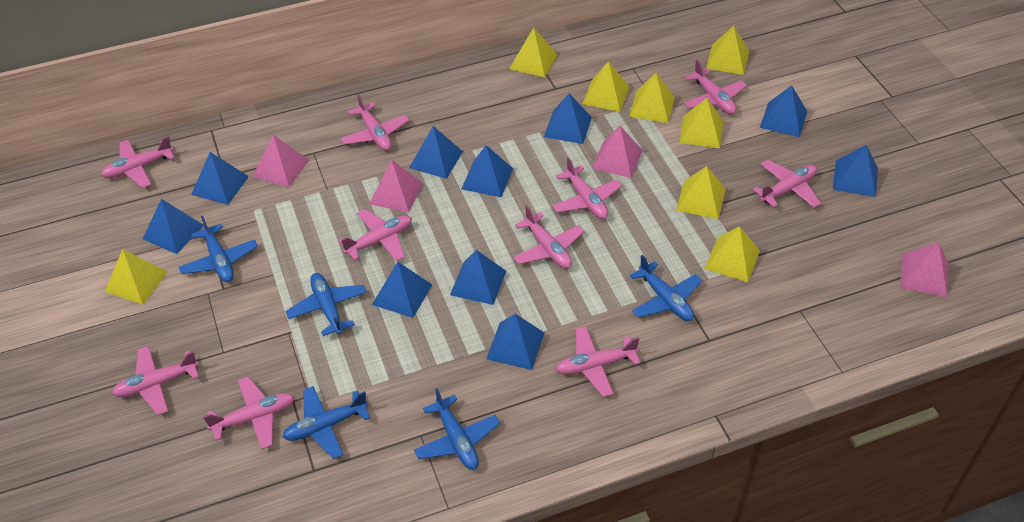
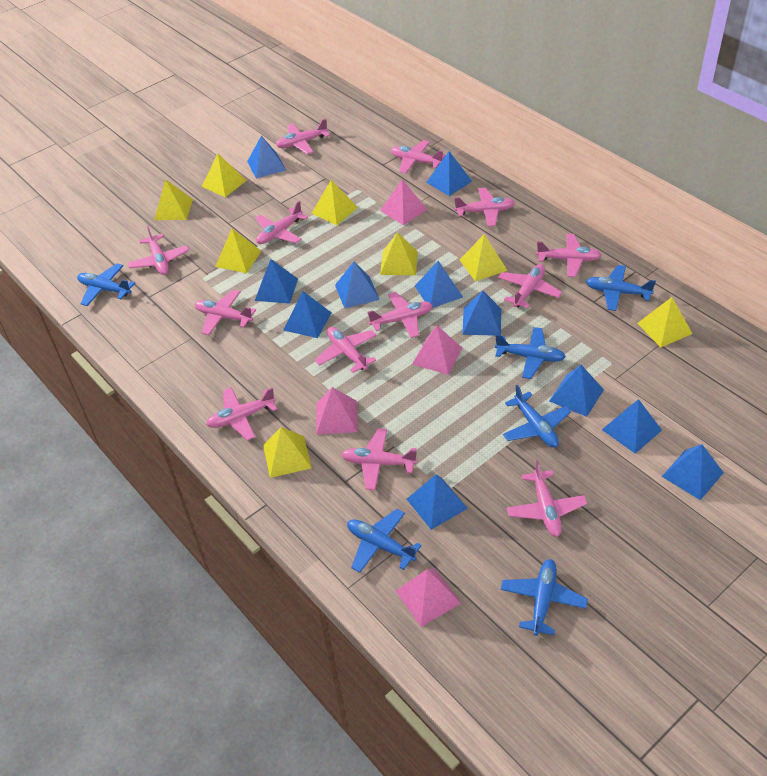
blue plane: [179,216,258,282] [283,386,370,459] [285,273,367,336] [414,388,500,470] [630,255,702,321] = 5 -> [77,263,135,306] [347,509,422,573] [495,327,566,379] [500,559,588,636] [503,385,571,448] [586,265,656,311] = 6
blue pyramid: [143,199,204,254] [191,152,249,205] [372,262,432,318] [409,126,463,179] [450,250,506,305] [462,145,513,197] [486,314,544,370] [544,93,592,144] [760,85,807,137] [833,145,878,197] = 10 -> [247,135,286,179] [255,259,298,304] [283,291,331,338] [335,262,380,308] [407,474,468,530] [415,261,463,308] [426,151,472,196] [462,291,501,336] [549,365,604,417] [602,399,662,454] [661,444,724,500] = 11
pink plane: [101,136,175,188] [112,346,199,415] [203,377,294,450] [339,209,412,262] [340,94,410,151] [513,205,584,269] [552,157,622,219] [556,326,640,397] [684,60,747,115] [753,160,821,208] = 10 -> [127,226,189,275] [194,289,256,335] [206,387,278,440] [255,201,308,244] [276,119,330,154] [315,327,377,373] [341,428,417,490] [367,292,433,338] [391,140,445,174] [454,188,515,227] [498,264,562,308] [507,460,587,537] [536,234,602,277] = 13

